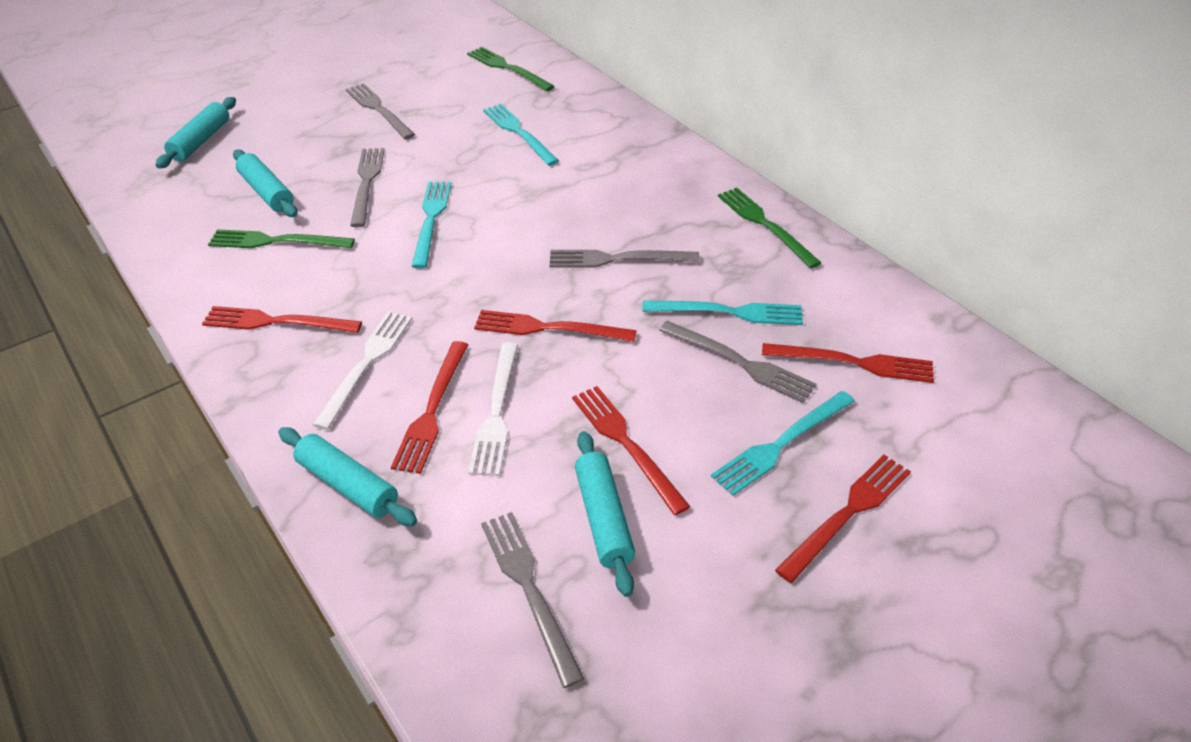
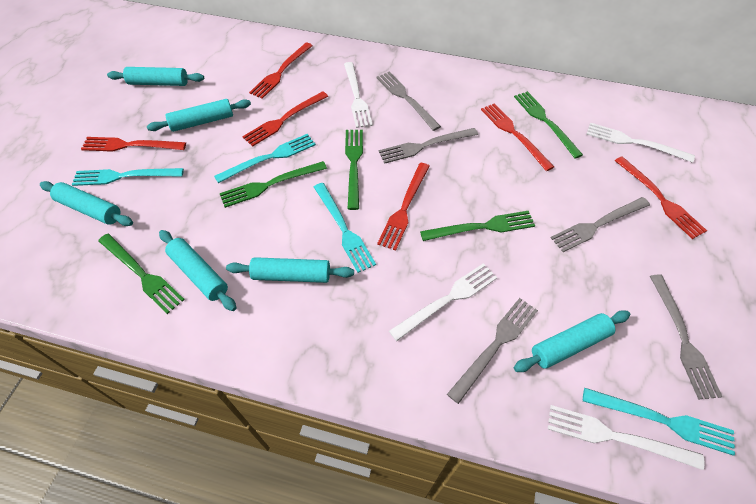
green fork: [208,229,355,248] [467,47,555,91] [718,188,822,268] = 3 -> [98,234,185,314] [220,161,327,208] [345,130,363,210] [420,211,535,241] [514,91,583,159] = 5
turquoise rolling pin: [156,97,236,169] [233,149,298,217] [278,427,417,526] [575,431,635,597] = 4 -> [40,181,133,226] [107,67,204,86] [147,99,251,132] [159,230,236,311] [226,257,354,283] [514,311,630,372] = 6
white fork: [313,311,412,430] [468,342,518,476] = 2 -> [344,62,373,128] [389,263,498,341] [548,405,704,470] [586,123,695,163] = 4

